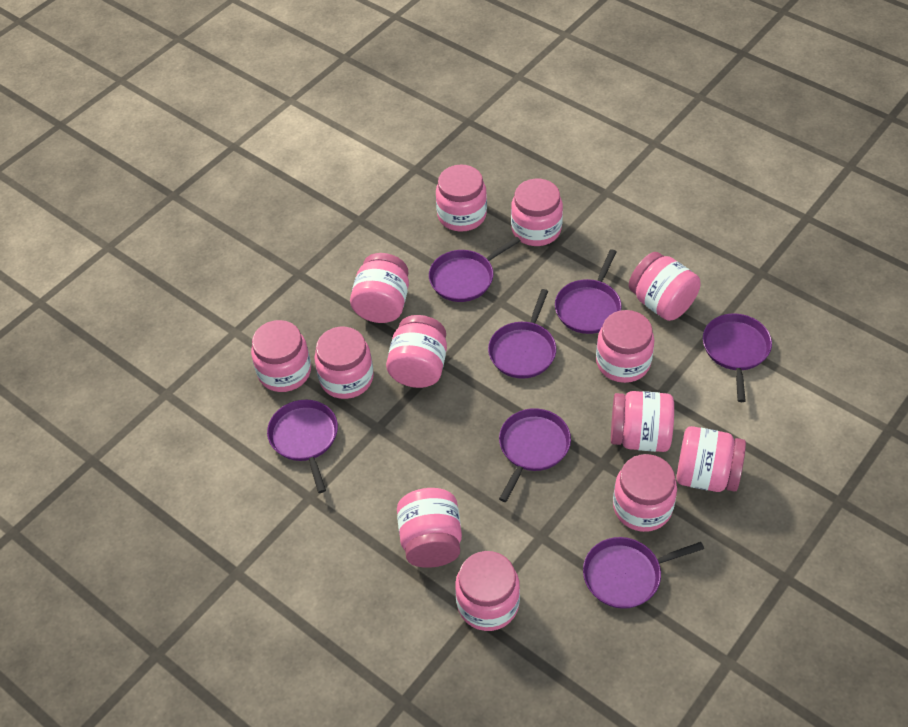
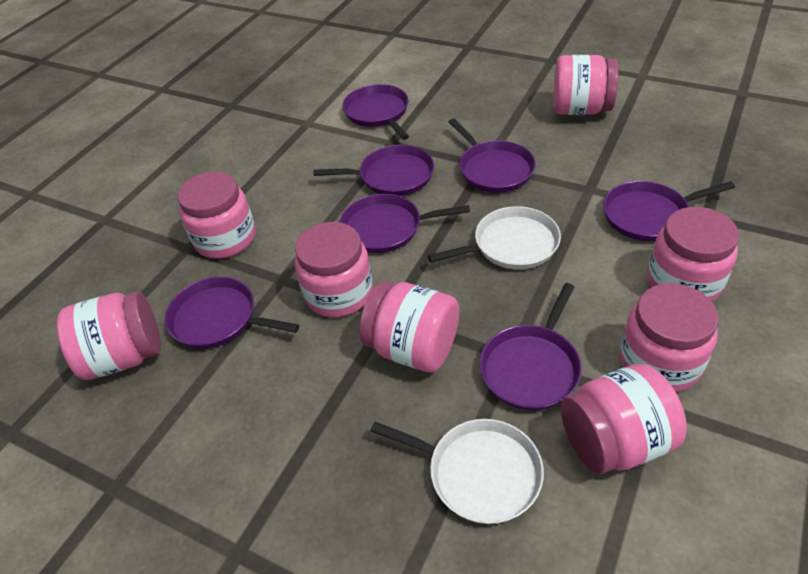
pink jar: [251,320,311,392] [315,327,374,399] [350,253,409,323] [386,315,447,388] [397,488,462,568] [436,165,487,232] [455,551,520,631] [511,179,563,246] [596,310,655,383] [611,391,674,452] [613,454,677,532] [629,252,701,321] [676,426,746,492] = 13 -> [56,291,161,380] [178,172,256,259] [295,222,373,317] [359,281,459,372] [553,55,618,115] [561,363,687,474] [620,283,719,392] [647,207,739,302] = 8
white pan: none = 0 -> [371,419,544,524] [428,206,561,269] = 2

